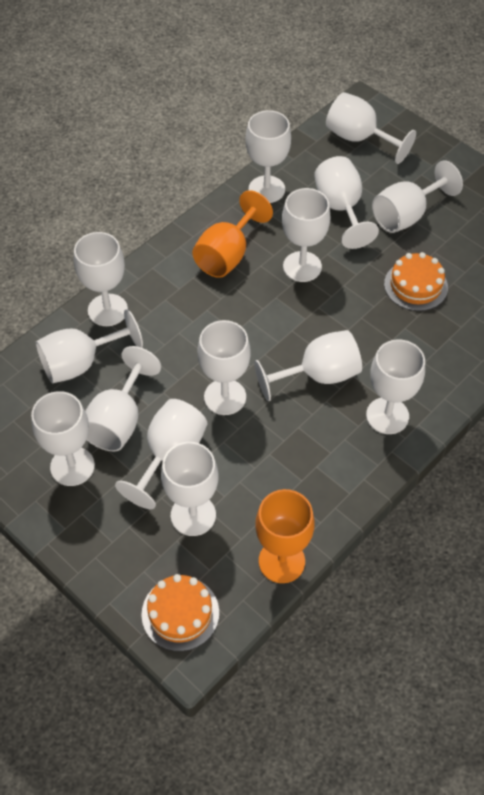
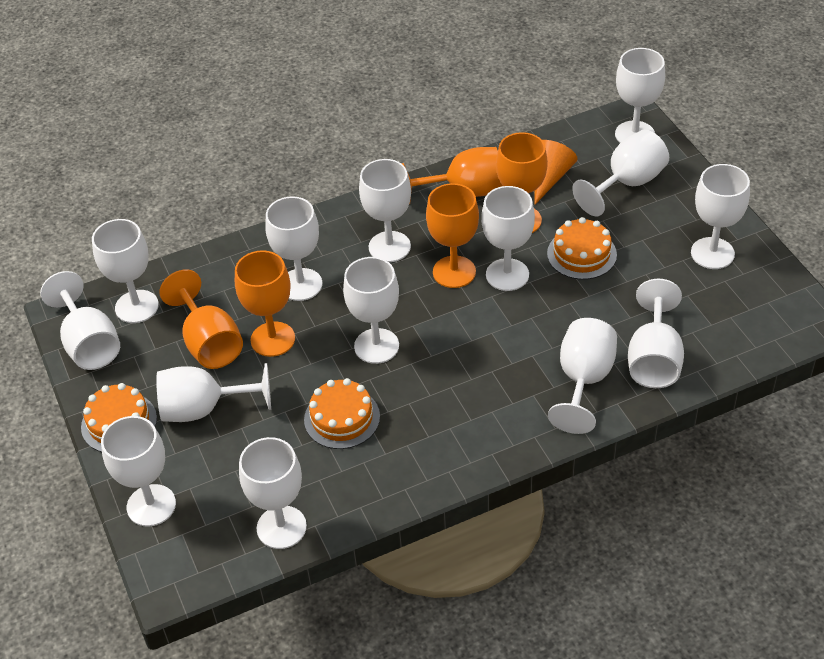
orange cake: [141,574,219,651] [384,252,448,311] = 2 -> [81,383,157,452] [304,378,380,449] [547,217,617,280] = 3
orange cone: none = 0 -> [534,140,578,204] = 1
orange goblet: [192,190,273,278] [255,489,315,583] = 2 -> [159,269,243,369] [235,250,295,357] [402,147,503,204] [426,183,479,288] [496,132,548,233] = 5

